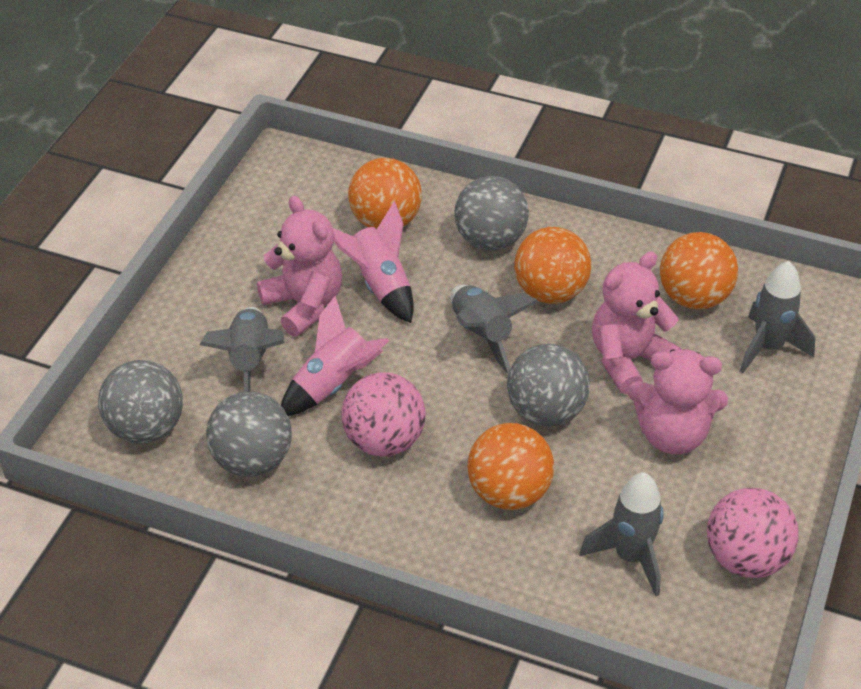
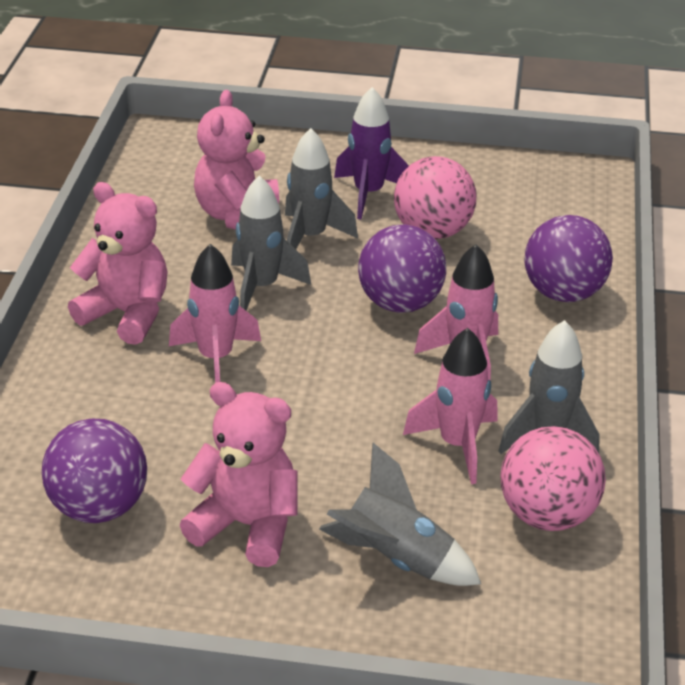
grey ball: [98,360,183,443] [206,392,292,477] [454,176,529,251] [507,344,590,427] = 4 -> none = 0
orange ball: [348,158,422,230] [467,423,554,510] [514,227,591,304] [660,232,738,309] = 4 -> none = 0
pink rocket: [281,296,389,416] [333,202,414,323] = 2 -> [169,244,261,383] [403,328,498,484] [414,244,498,380] = 3
purple ball: none = 0 -> [42,419,147,523] [358,224,446,313] [525,215,613,302] = 3
purple rocket: none = 0 -> [334,87,409,219] = 1

